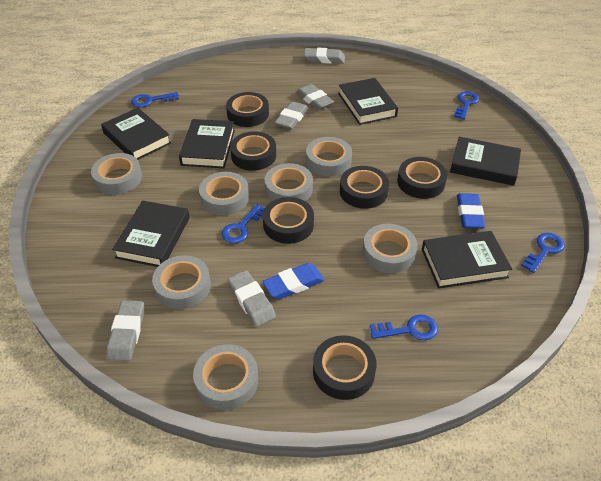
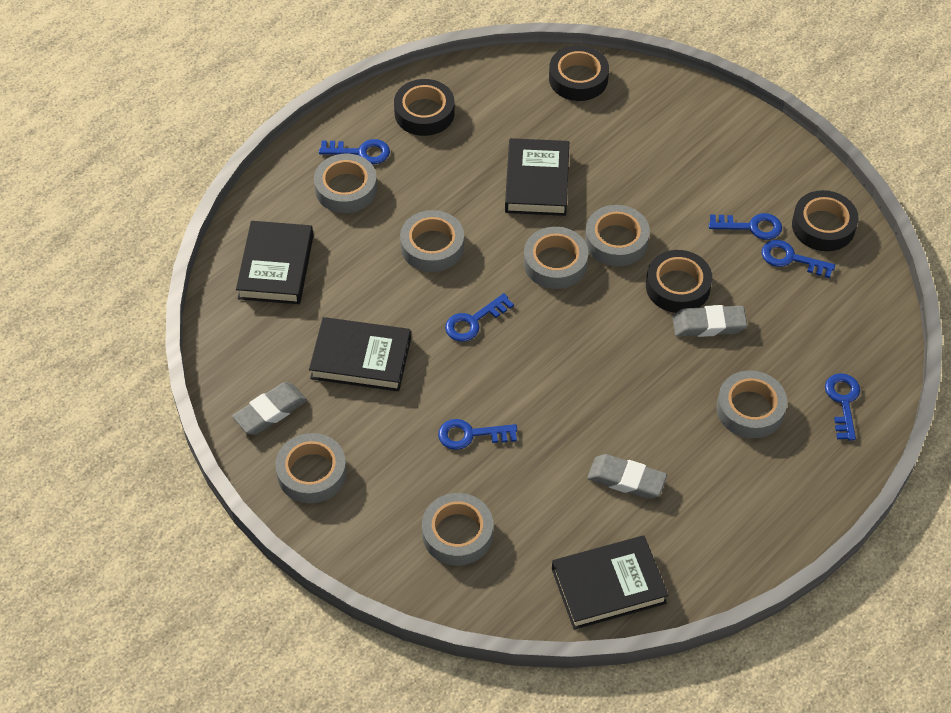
black book: [101,108,171,160] [112,201,190,267] [179,119,235,168] [338,78,398,125] [422,231,512,288] [450,137,521,186] = 6 -> [236,221,313,304] [309,317,411,391] [505,138,569,216] [552,536,668,630] = 4
black tape: [226,92,269,127] [230,131,276,171] [263,197,314,244] [313,335,377,400] [340,166,389,209] [397,157,447,199] = 6 -> [394,79,455,136] [549,45,609,101] [646,250,712,313] [792,190,858,251] = 4
blue eraser: [262,263,324,299] [457,193,485,229] = 2 -> none = 0
blue key: [131,92,179,107] [221,204,265,243] [370,314,438,341] [454,91,479,120] [521,233,565,273] = 5 -> [319,139,390,164] [438,419,517,450] [445,293,514,342] [709,213,782,240] [762,240,835,278] [825,373,860,441] = 6
grey eraser: [107,300,144,361] [228,270,276,327] [274,101,309,130] [296,84,334,110] [304,48,345,64] = 5 -> [232,382,307,435] [587,454,667,499] [672,305,747,337] = 3

